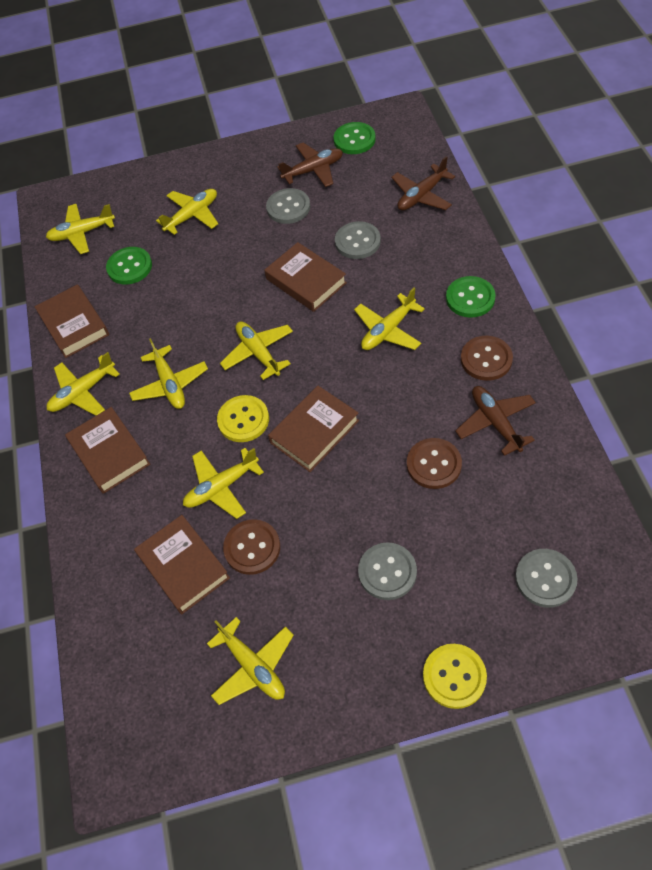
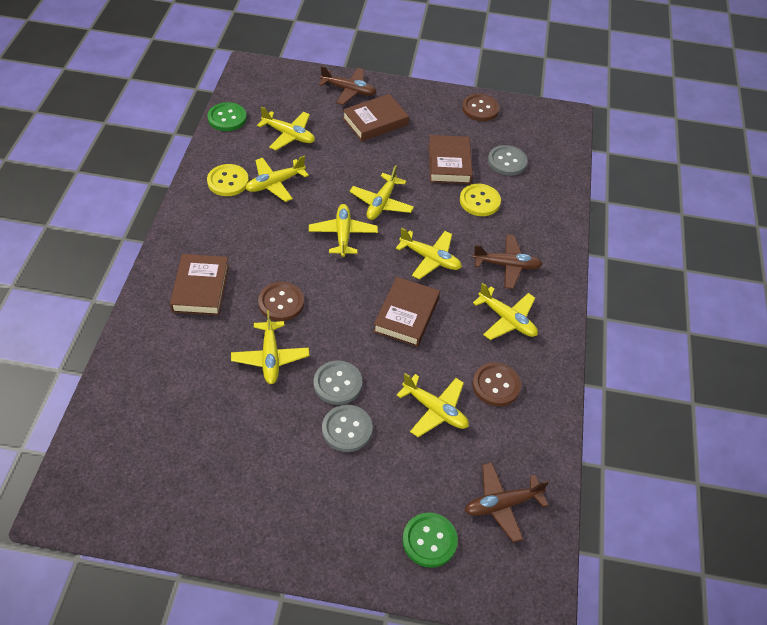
brown book: [35,284,109,358] [65,407,150,494] [134,515,230,614] [264,242,347,312] [268,386,359,472] = 5 -> [170,254,229,316] [343,94,409,141] [373,277,440,347] [429,135,473,184] = 4
green button: [106,247,152,285] [334,122,375,154] [446,276,496,318] = 3 -> [208,102,247,131] [402,512,458,568] = 2
grey button: [266,188,310,224] [335,221,381,259] [358,542,417,600] [515,549,578,608] = 4 -> [314,360,362,405] [322,405,373,452] [488,145,528,176] = 3

